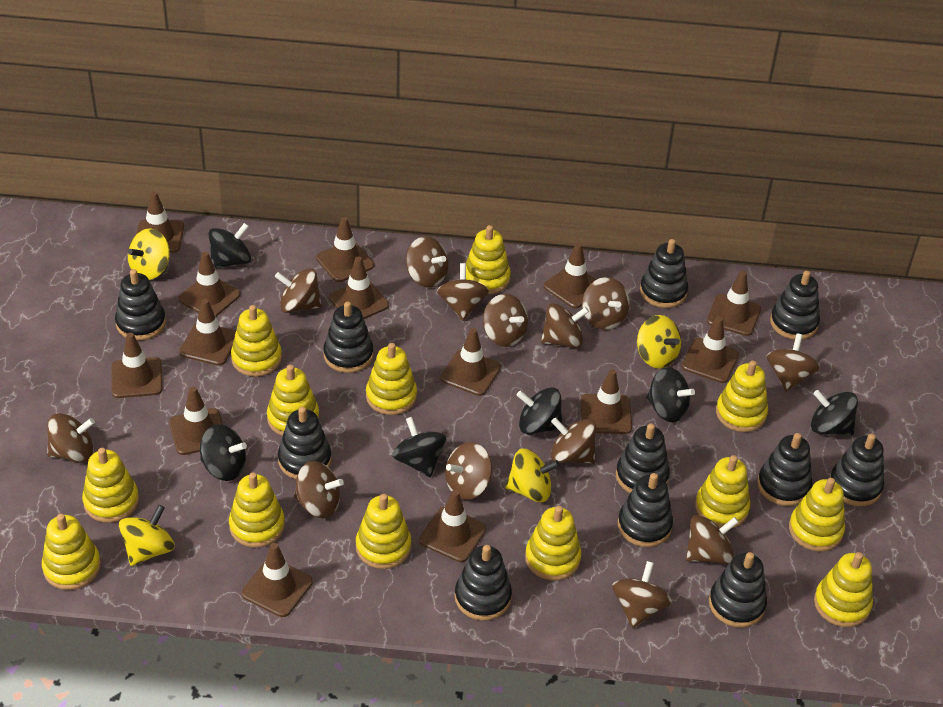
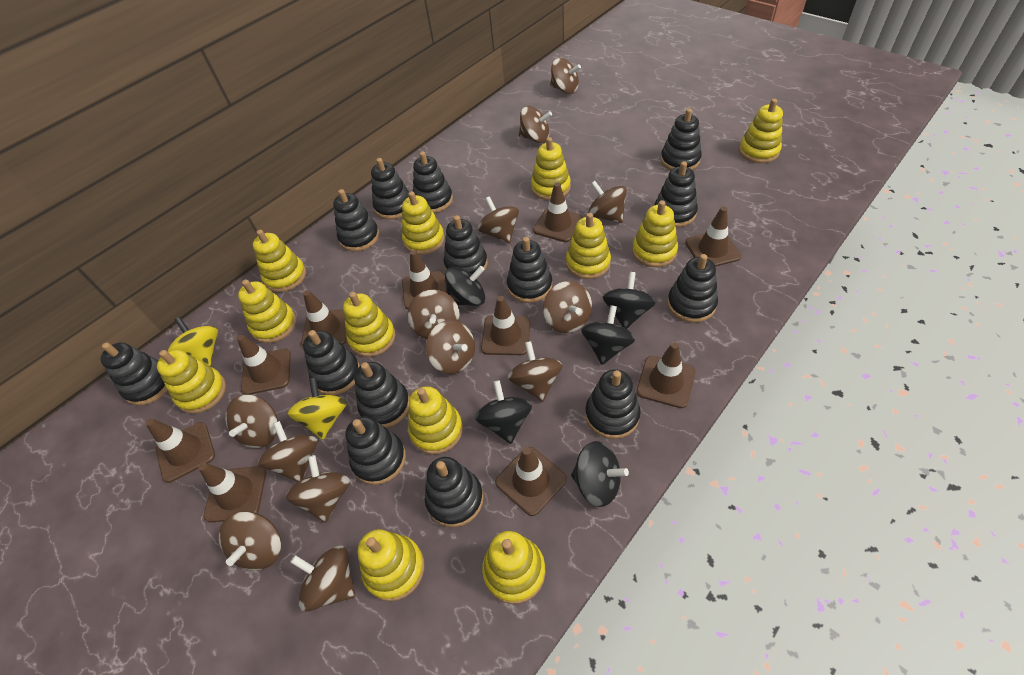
black spinning top: [200,424,247,481] [208,223,251,269] [392,417,446,477] [516,387,563,434] [646,367,695,422] [811,390,858,435] = 6 -> [445,266,485,306] [475,380,532,444] [571,441,629,507] [581,305,636,365] [603,272,656,329] = 5
black stacking toy: [115,269,166,340] [278,407,331,479] [323,301,374,373] [455,545,512,621] [616,423,670,493] [618,473,673,547] [640,239,688,308] [709,552,767,628] [757,433,812,506] [770,270,820,340] [830,434,884,506] = 11 -> [100,342,168,406] [303,330,360,395] [333,189,379,252] [345,416,406,485] [354,362,410,428] [371,158,409,220] [413,151,453,213] [425,457,484,527] [444,215,488,275] [507,237,552,303] [585,369,641,439] [654,161,698,227] [661,108,702,170] [667,254,718,323] = 14
brown traffic cone: [111,333,162,398] [136,191,184,253] [169,386,223,455] [179,252,240,317] [179,299,236,366] [242,543,313,617] [316,217,374,282] [329,256,389,319] [419,490,486,562] [441,328,501,396] [544,242,596,308] [581,369,632,434] [682,316,739,383] [707,271,761,336] = 14 -> [145,419,215,483] [198,463,266,522] [237,335,291,395] [301,290,347,346] [402,250,447,310] [481,296,530,355] [495,447,567,516] [533,182,583,242] [636,342,696,408] [685,206,741,267] = 10
yellow spinning top: [119,505,175,566] [128,228,170,280] [505,448,560,502] [637,315,681,369] = 4 -> [167,317,218,366] [288,378,347,440] = 2
yellow stacking toy: [42,514,101,590] [82,448,139,523] [229,472,285,548] [231,305,282,377] [267,365,319,436] [356,494,411,569] [366,343,417,415] [466,225,511,294] [525,506,581,581] [695,455,750,528] [716,361,768,432] [789,478,845,552] [814,552,873,627] = 13 -> [157,350,226,414] [238,279,296,343] [253,230,306,292] [343,292,395,357] [358,529,424,601] [402,191,445,255] [408,386,463,454] [482,531,546,604] [531,137,571,200] [566,213,611,279] [632,200,678,267] [739,99,783,163] = 12

